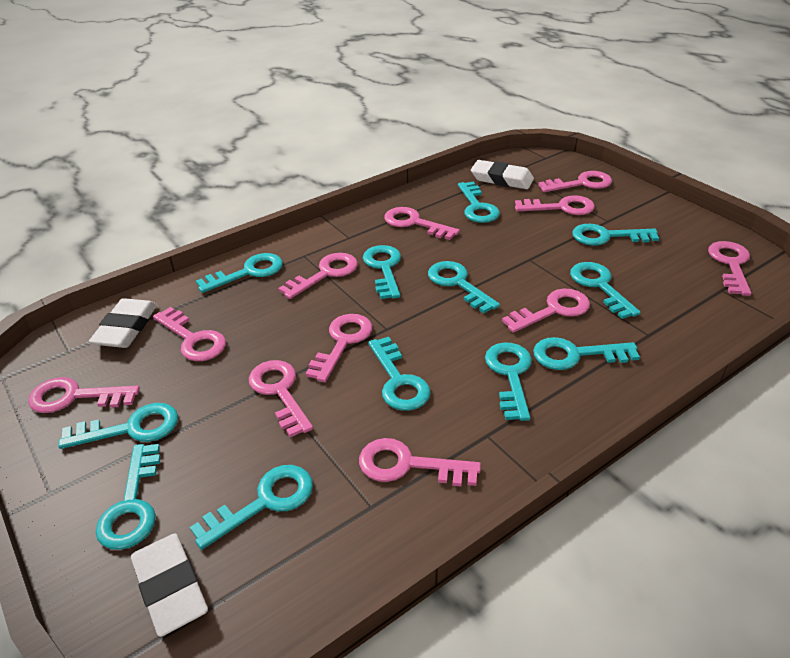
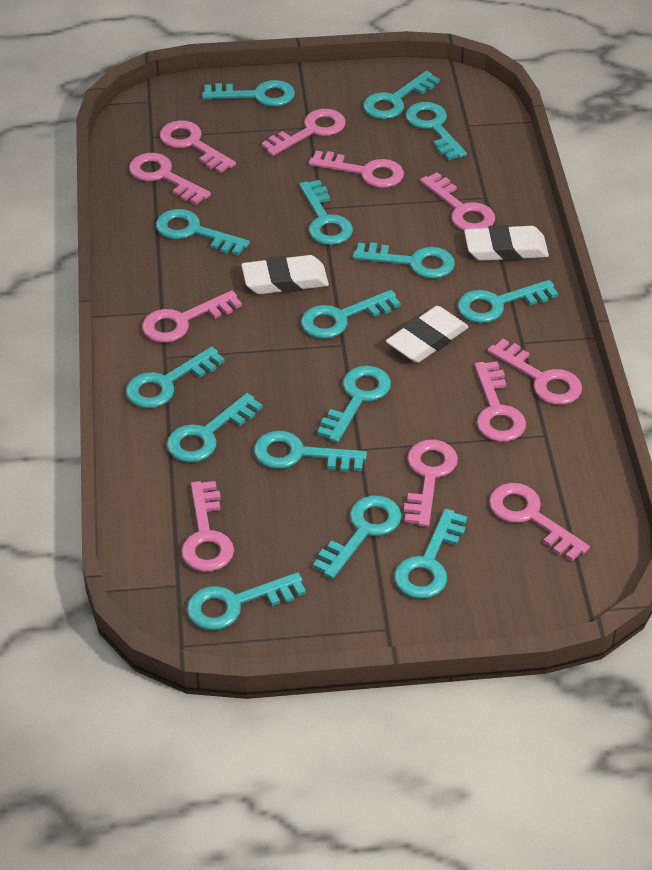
turquoise key: [58,403,178,449] [96,444,161,550] [190,465,313,550] [196,253,283,293] [363,245,401,299] [368,337,431,411] [428,261,500,313] [458,182,500,223] [485,342,532,421] [533,337,640,370] [570,262,641,319] [572,224,659,246] = 12 -> [126,346,225,408] [156,209,250,256] [167,393,263,462] [187,572,306,630] [202,80,295,106] [254,431,367,472] [299,180,353,245] [301,290,401,339] [313,496,402,579] [317,366,391,443] [353,242,455,279] [363,71,440,119] [394,509,467,599] [405,102,467,160] [458,280,558,323] = 15

